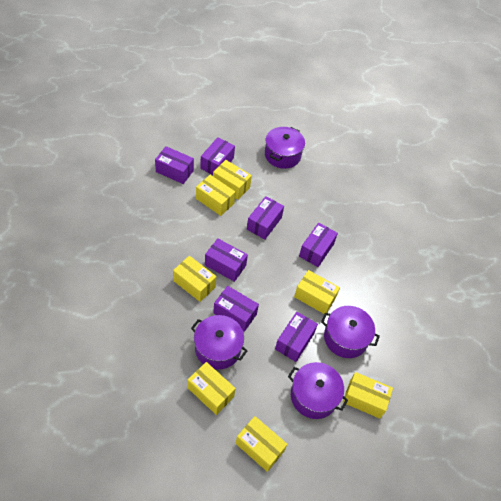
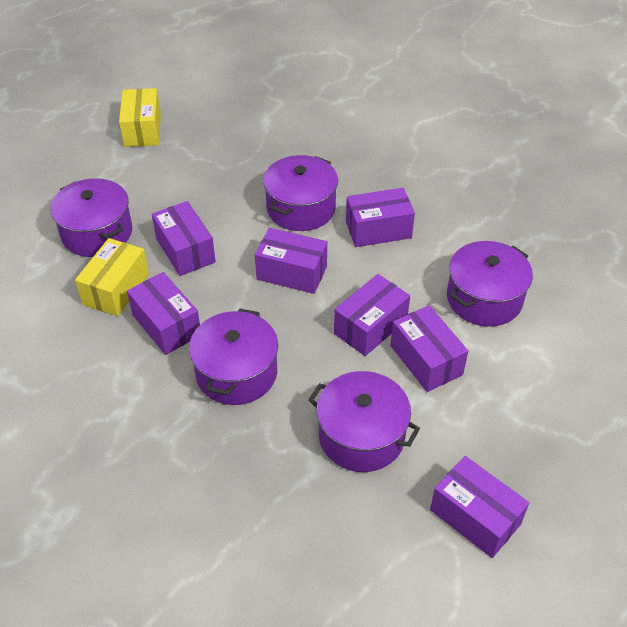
purple pot: [191,315,247,369] [265,127,305,169] [288,362,348,419] [321,306,380,358] = 4 -> [51,178,132,257] [189,308,278,405] [263,155,338,231] [308,371,420,472] [447,241,533,327] = 5
yellow box: [173,256,216,302] [188,362,236,415] [196,175,235,216] [213,160,252,200] [235,416,288,472] [294,270,340,314] [343,372,393,419] = 7 -> [75,238,149,316] [119,88,161,147] = 2

